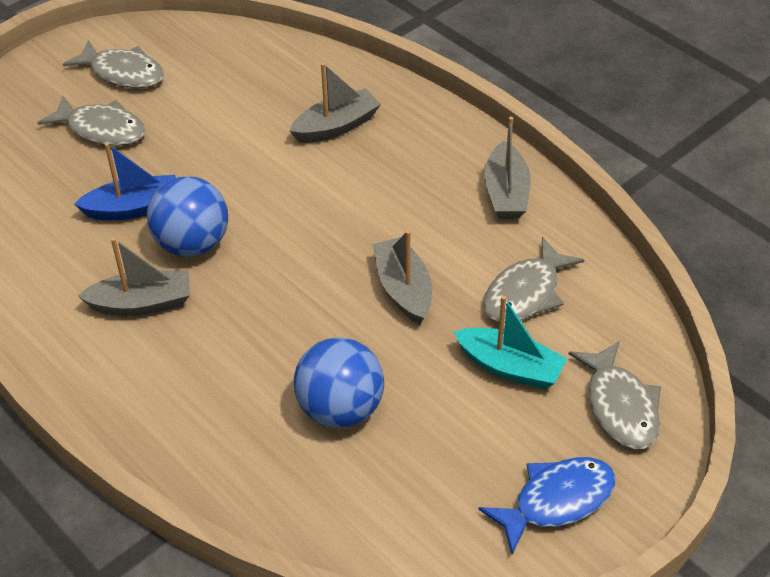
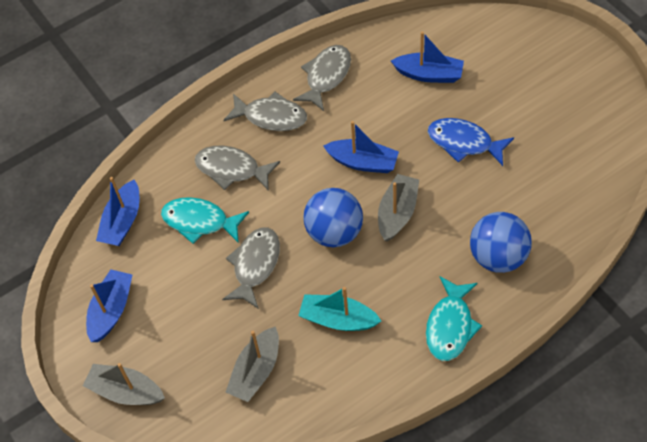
blue boat: [74,143,176,220] = 1 -> [86,269,132,342] [96,177,139,246] [323,121,399,173] [391,31,464,83] = 4
grey boat: [78,237,190,316] [289,63,381,143] [373,230,432,324] [484,117,531,219] = 4 -> [83,363,165,405] [226,326,279,402] [378,174,419,242] = 3
turquoise fish: none = 0 -> [161,197,249,244] [426,276,482,361] = 2

